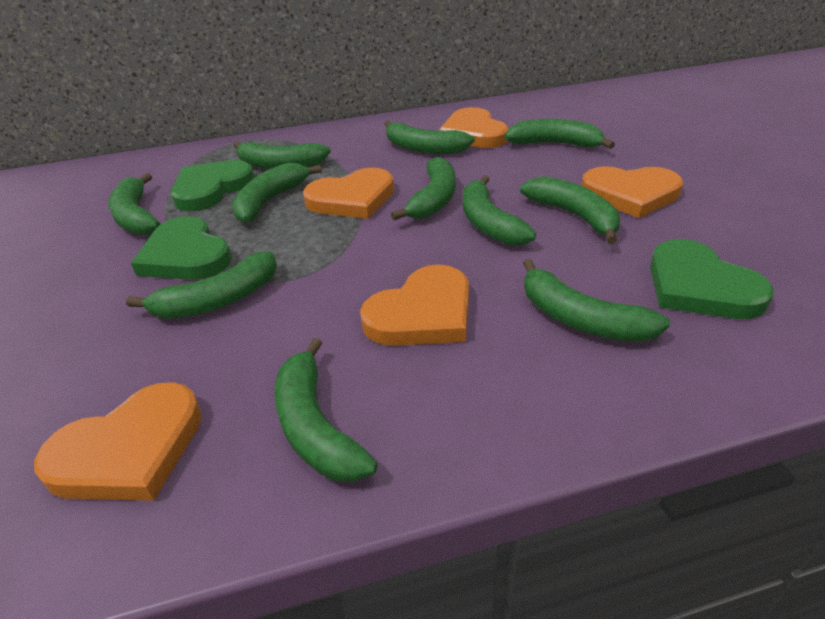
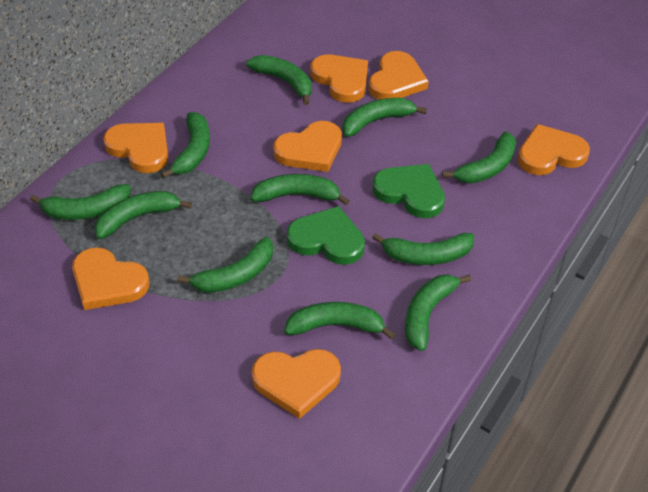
green heart: [131,216,232,280] [171,160,255,211] [650,239,774,319] = 3 -> [287,206,365,265] [373,164,445,218] = 2
orange heart: [34,382,202,501] [303,168,394,219] [360,265,469,346] [439,107,509,148] [582,166,683,218] = 5 -> [72,247,149,310] [103,123,168,173] [251,349,341,419] [273,121,342,172] [311,54,368,103] [368,51,429,100] [518,124,590,175] = 7

